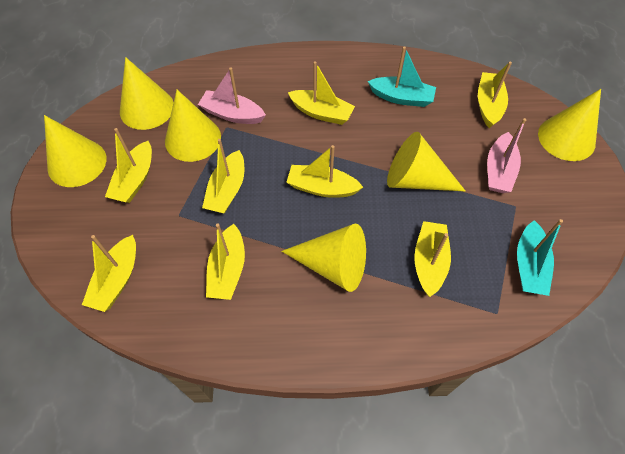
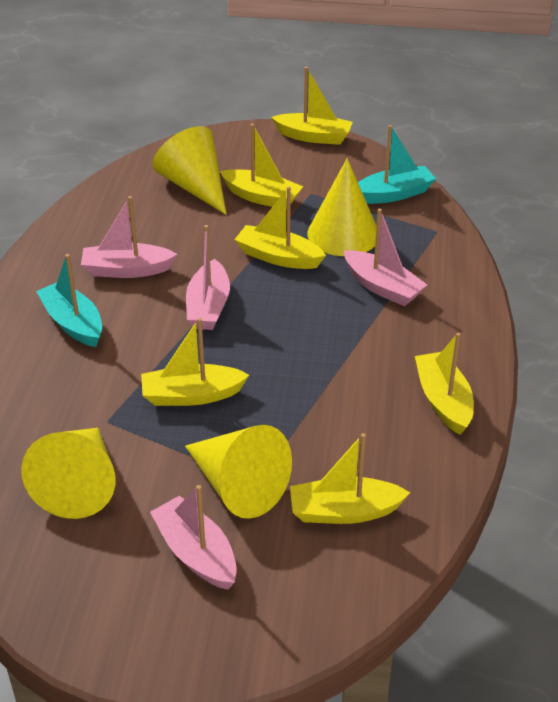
pink boat: [198,67,266,124] [487,118,526,193] = 2 -> [81,196,177,278] [150,485,237,590] [186,225,230,330] [344,209,427,306] = 4
yellow boat: [82,235,136,312] [105,128,152,203] [202,139,244,214] [206,224,245,300] [286,145,363,198] [288,61,355,125] [414,221,451,297] [478,61,512,128] = 8 -> [141,318,249,406] [220,124,303,209] [234,186,326,269] [271,67,353,145] [290,433,410,524] [415,333,474,435] = 6
yellow cone: [44,115,106,187] [120,57,174,130] [165,90,221,162] [281,224,366,292] [387,132,466,192] [538,89,601,161] = 6 -> [21,428,115,519] [153,126,227,215] [185,425,292,519] [308,158,377,256] = 4

